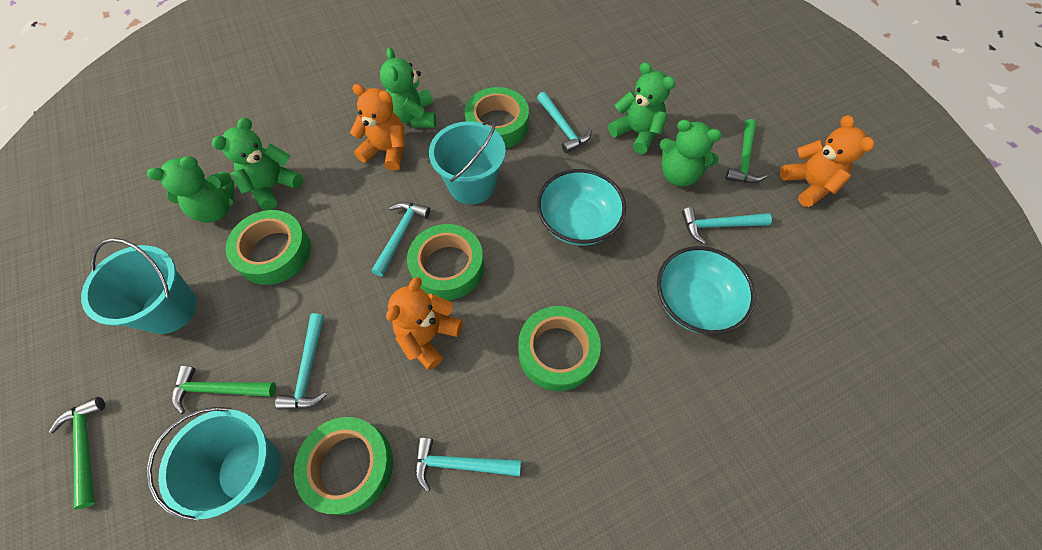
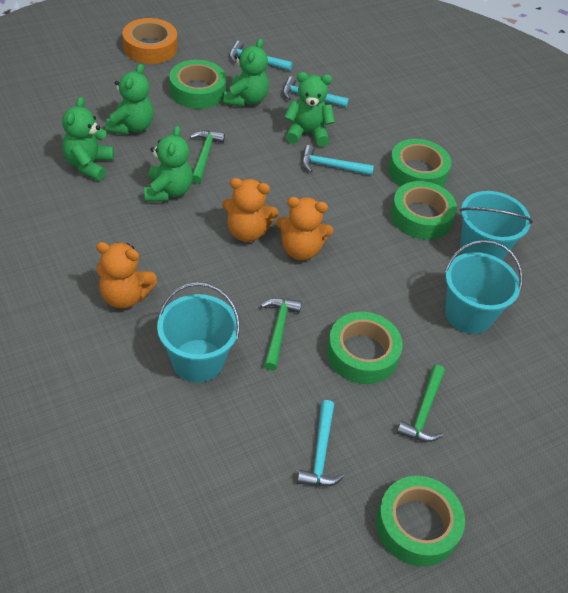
orange tape: none = 0 -> [123,18,177,64] = 1
turquoise bowl: [537,169,626,246] [657,246,756,335] = 2 -> none = 0
turquoise hammer: [275,313,327,410] [371,202,430,276] [415,437,521,492] [537,92,592,153] [682,207,772,244] = 5 -> [229,41,293,71] [283,76,349,107] [297,400,345,486] [302,145,374,175] = 4

